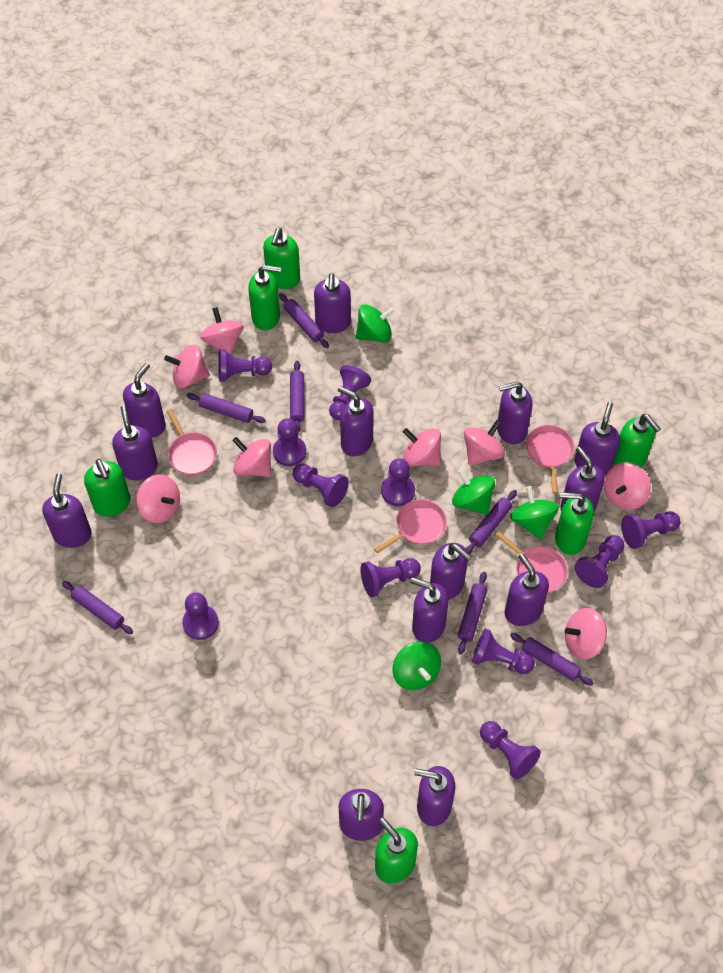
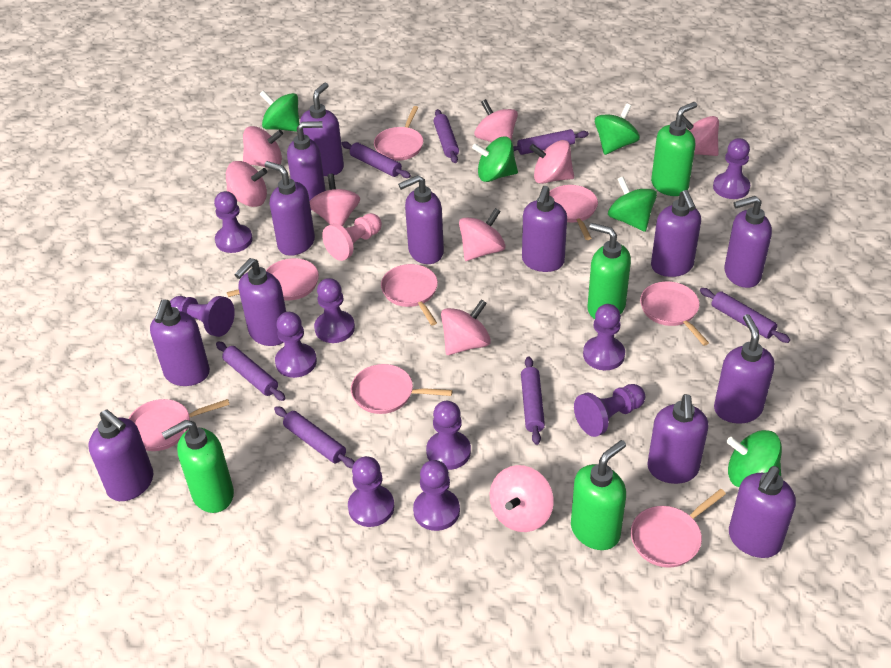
green soap dispenser: [84,459,130,517] [248,265,281,331] [263,228,300,289] [375,817,418,884] [555,492,594,555] [613,414,661,468] = 6 -> [162,420,234,513] [571,440,626,550] [587,223,631,319] [651,102,697,196] = 4
green spinning top: [356,304,395,343] [392,642,441,690] [452,469,495,515] [510,486,559,539] = 4 -> [260,91,300,132] [472,136,518,182] [595,103,640,155] [608,176,657,232] [726,430,782,487] = 5
pink pan: [166,409,217,475] [374,499,447,553] [495,531,568,593] [526,425,574,493] = 4 -> [128,399,230,451] [227,258,319,300] [351,364,452,414] [374,106,423,161] [381,264,438,326] [549,185,598,240] [631,489,726,568] [640,281,709,346] = 8
pink pawn: none = 0 -> [322,213,382,261] = 1
pink spinning top: [136,474,180,523] [164,345,210,388] [200,307,244,355] [232,437,271,477] [403,428,441,466] [464,420,505,466] [565,608,607,660] [604,462,651,510] = 8 -> [226,161,267,207] [243,126,283,168] [310,174,360,227] [441,299,491,355] [459,208,506,261] [474,99,518,142] [490,465,554,532] [529,140,574,184] [682,115,719,156] = 9
purple pawn: [182,592,219,640] [218,349,272,382] [273,418,306,466] [293,463,349,507] [329,365,371,420] [360,558,421,597] [381,458,415,506] [472,629,535,674] [480,721,541,780] [575,535,624,588] [621,511,680,549] = 11 -> [170,296,235,337] [214,191,253,253] [275,312,317,378] [314,278,355,343] [348,456,394,527] [413,460,460,531] [426,401,471,470] [574,384,645,437] [583,304,625,370] [713,138,750,199] = 10

